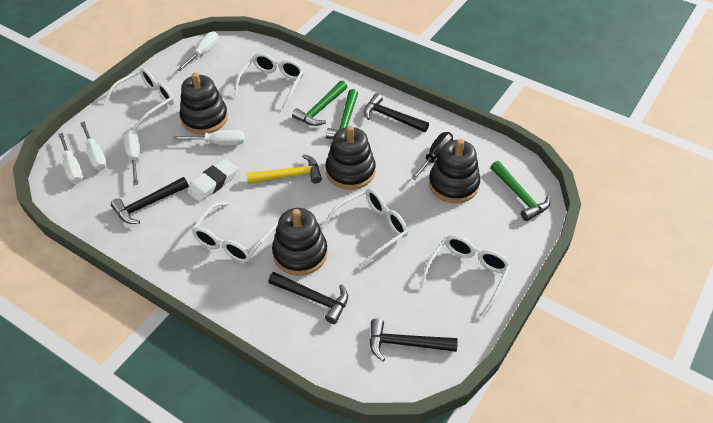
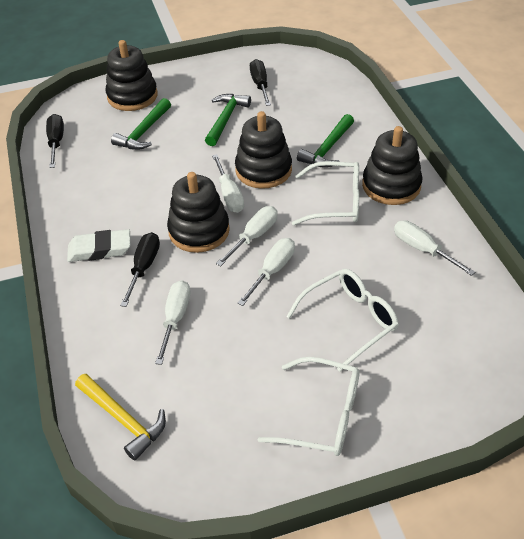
black hammer: [111,177,189,224] [268,272,348,324] [364,93,429,132] [370,318,458,361] = 4 -> none = 0
black screwdriver: [411,132,453,180] = 1 -> [46,114,64,168] [120,232,160,307] [250,59,271,106] = 3
white glasses: [104,68,174,131] [192,202,278,262] [234,53,304,109] [324,188,408,267] [420,235,511,318] = 5 -> [258,357,360,456] [286,269,399,372] [292,161,359,226] = 3

